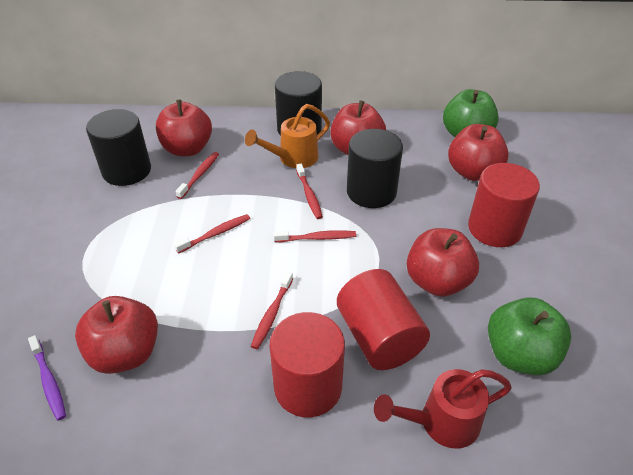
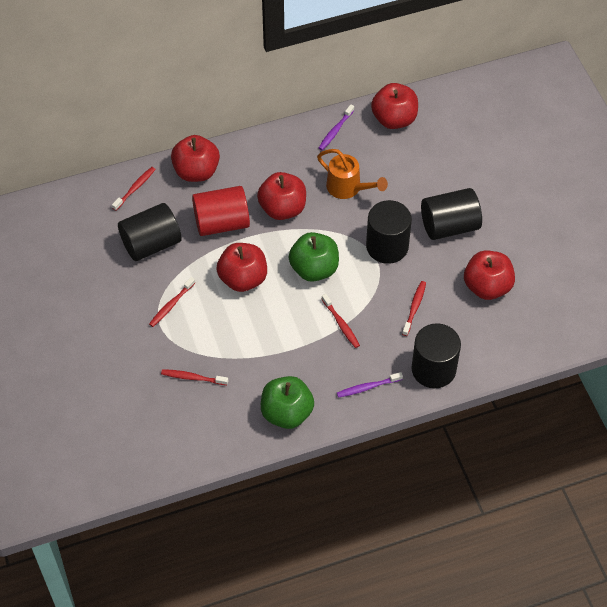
black cylinder: [86,109,151,186] [275,71,322,136] [347,129,403,208] = 3 -> [118,203,182,261] [366,200,412,264] [412,323,461,388] [421,188,482,240] = 4
purple toothbrush: [28,335,66,421] = 1 -> [319,104,354,150] [337,372,403,398] = 2
red cylinder: [269,312,345,418] [337,269,430,370] [468,163,540,247] = 3 -> [192,186,250,236] = 1
red watering can: [374,369,512,449] = 1 -> none = 0

